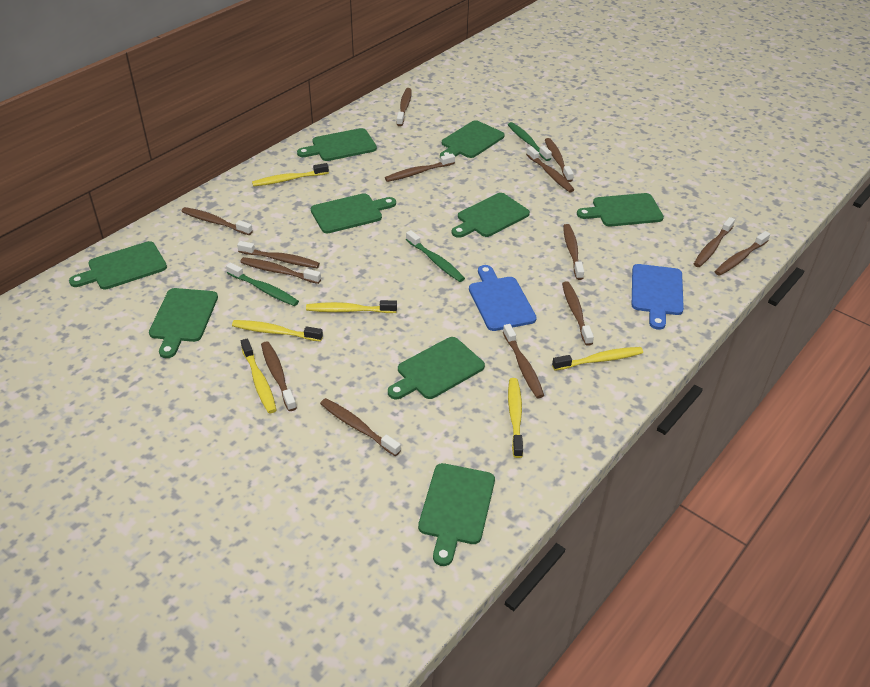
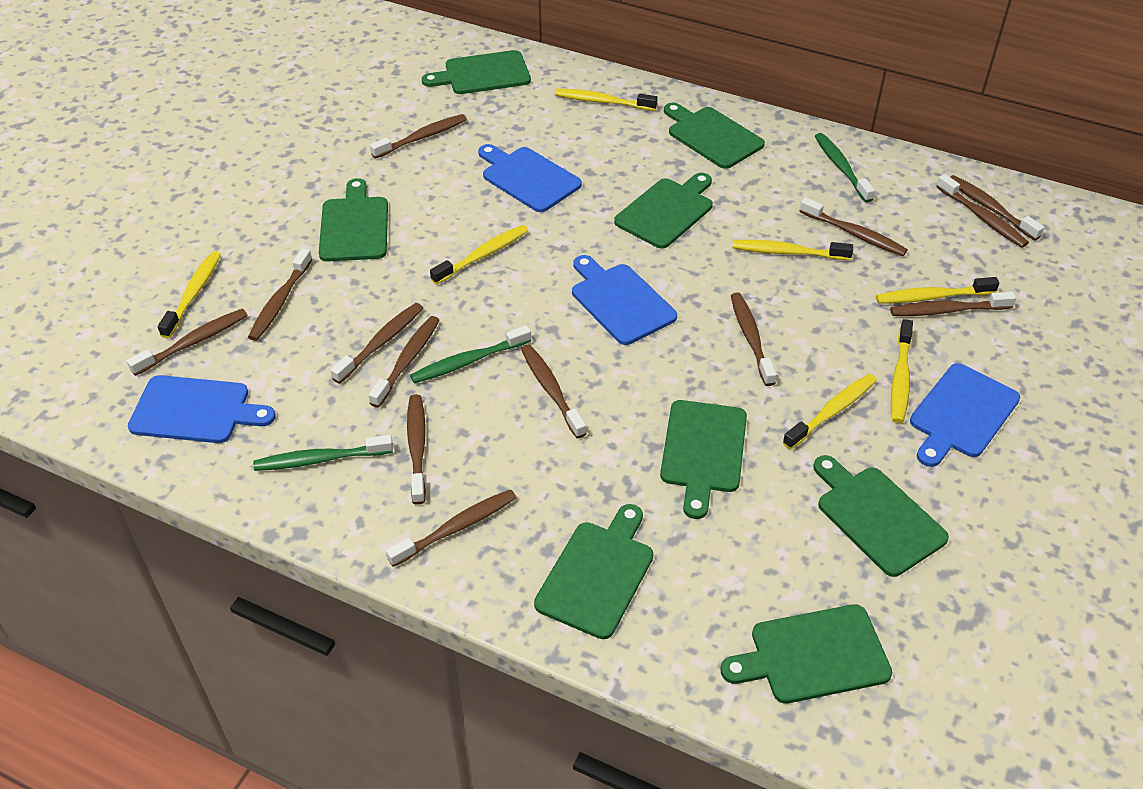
blue cutting board: [469,265,537,331] [632,264,684,330] = 2 -> [128,375,276,443] [478,144,582,212] [572,255,677,345] [910,363,1020,467] = 4
brown toothbrush: [181,207,253,235] [237,241,320,268] [240,257,321,284] [261,341,297,411] [320,398,401,456] [385,153,455,182] [396,88,412,126] [503,324,544,398] [526,146,575,192] [545,138,574,182] [562,282,594,346] [563,224,584,280] [694,217,735,267] [714,231,770,276] = 14 -> [127,309,248,376] [248,248,313,341] [330,303,423,384] [368,316,440,408] [370,114,467,159] [386,489,517,567] [407,394,426,505] [521,345,587,438] [731,292,777,386] [800,197,908,256] [890,292,1016,316] [936,174,1029,248] [950,175,1044,240] = 13
green cutting board: [69,241,167,289] [149,288,218,358] [297,128,377,161] [311,193,396,233] [388,337,485,399] [418,463,495,566] [440,120,505,158] [452,193,530,238] [577,193,664,227] = 9 -> [319,178,388,262] [422,50,531,94] [534,504,653,639] [614,173,713,249] [660,400,747,519] [664,102,765,169] [720,604,893,704] [813,455,949,577] = 8
yellow toothbrush: [232,320,323,342] [241,339,277,413] [252,163,329,187] [306,300,397,313] [508,378,523,458] [552,347,643,371] = 6 -> [158,251,221,339] [430,225,529,285] [555,89,658,111] [733,240,853,260] [783,374,877,450] [876,277,999,304] [891,319,913,423] = 7

